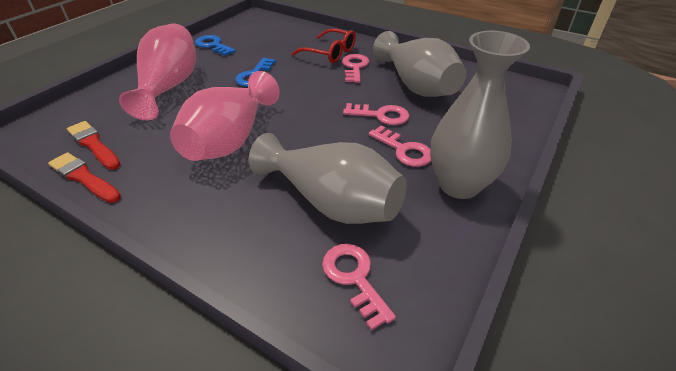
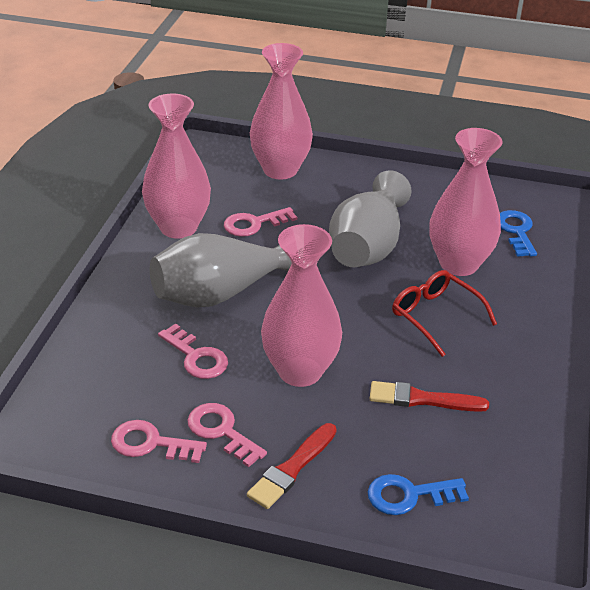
grey vase: [249,133,407,224] [373,31,466,97] [430,31,530,199] = 3 -> [150,233,292,307] [329,170,412,267] = 2
pink vase: [119,24,196,120] [170,71,280,161] = 2 -> [142,94,211,239] [250,43,313,179] [261,224,342,387] [429,128,503,276] = 4

